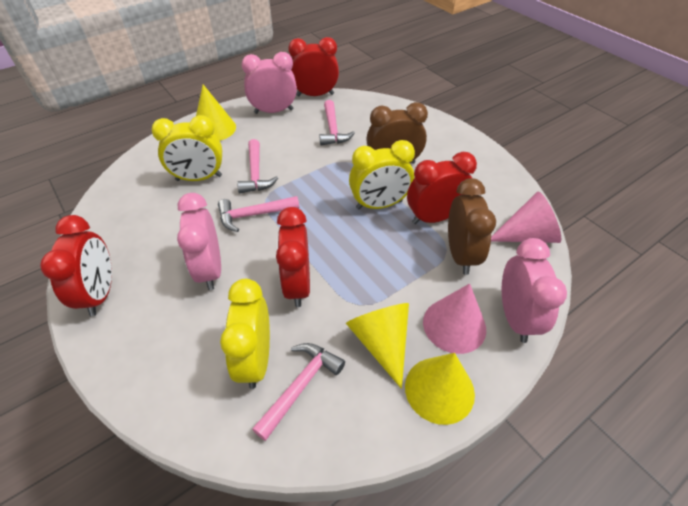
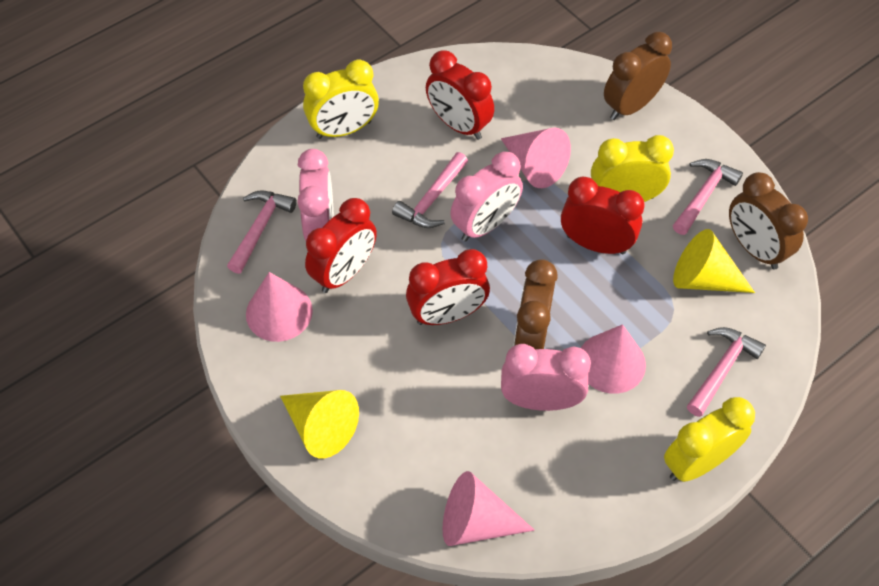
brown clock: [366,102,428,164] [448,178,496,275] = 2 -> [514,259,558,349] [604,32,672,120] [729,172,808,270] = 3
pink cone: [423,283,486,354] [491,192,561,243] = 2 -> [246,272,313,342] [442,471,535,546] [501,127,571,188] [581,324,646,394] = 4
yellow cone: [196,85,236,141] [346,303,409,389] [405,353,475,425] = 3 -> [280,390,359,459] [673,229,755,293] = 2

